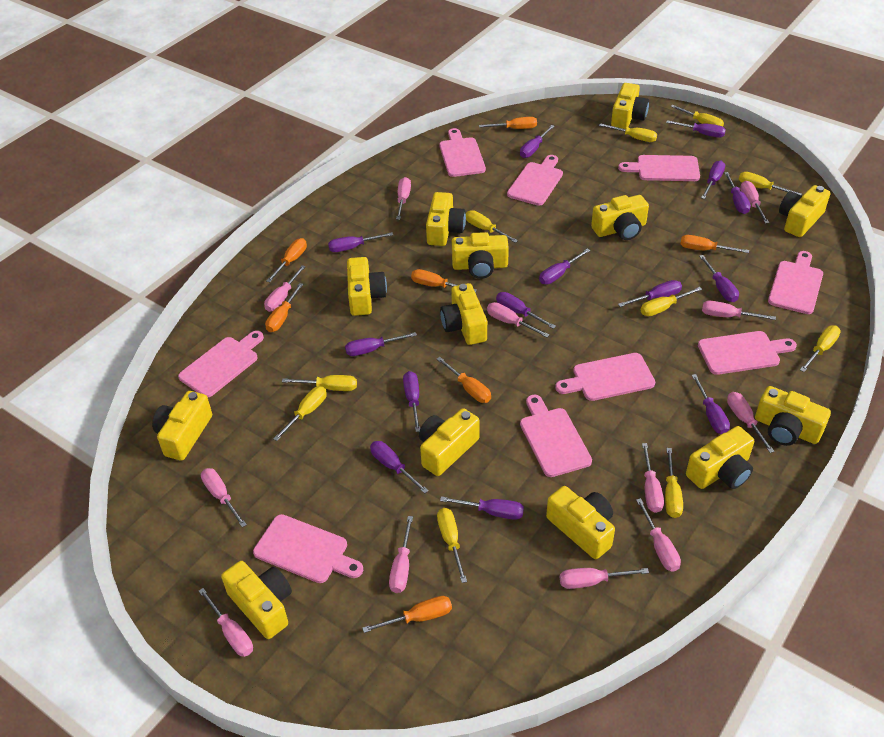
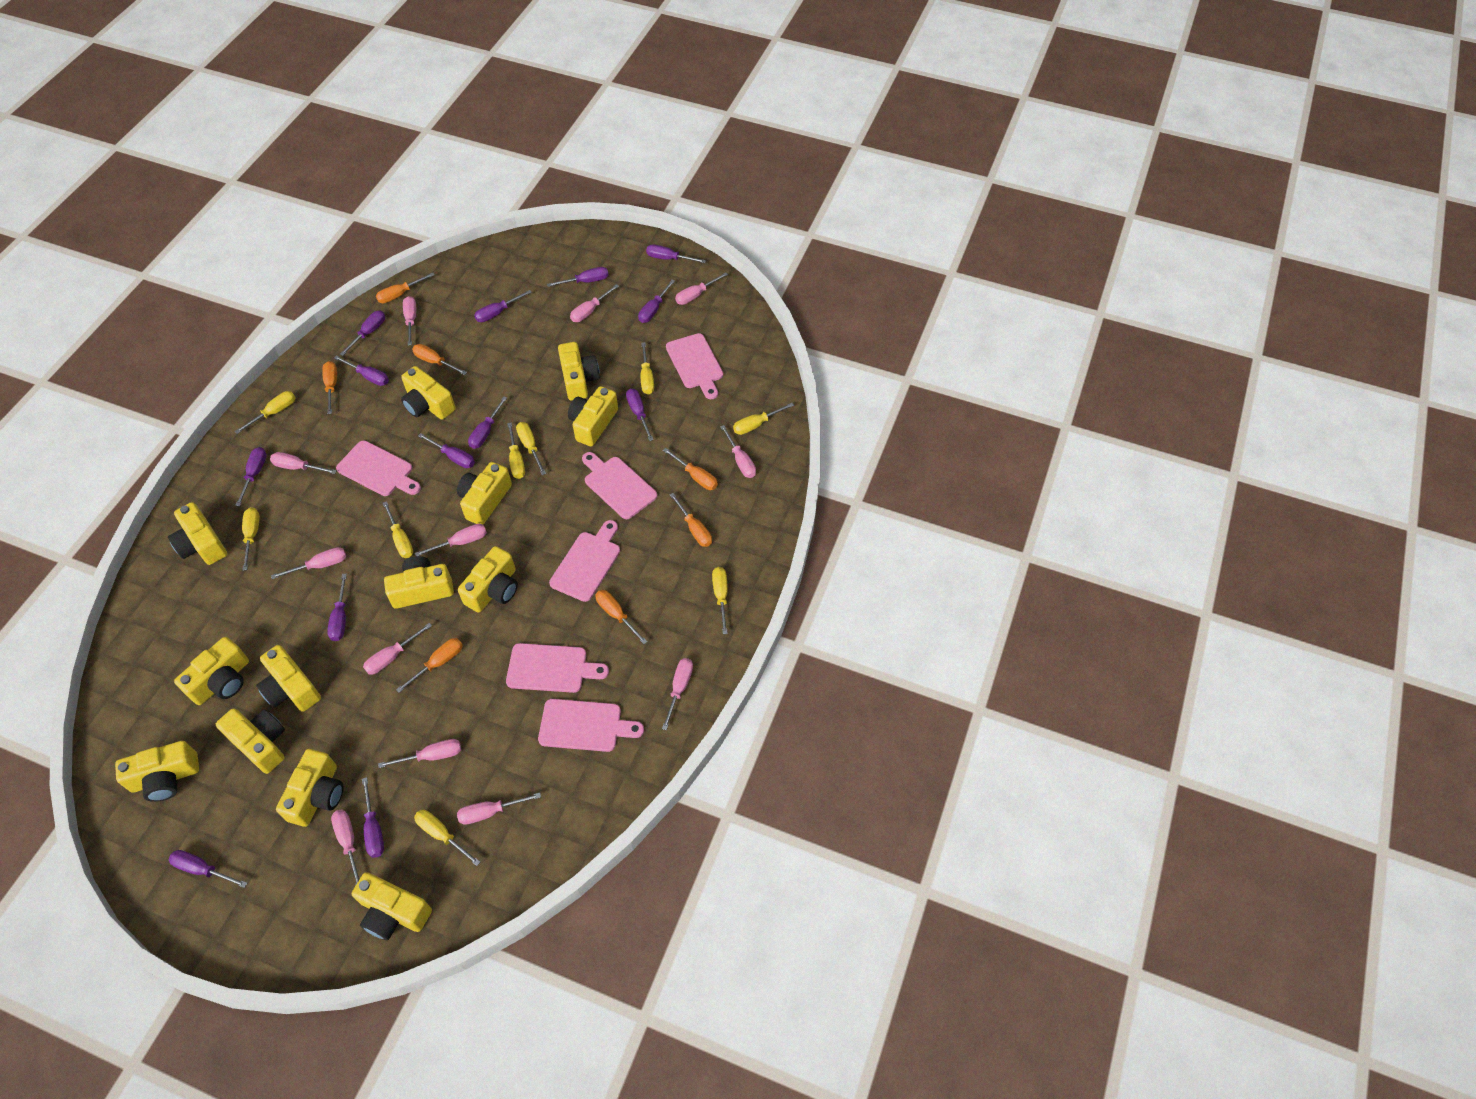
pink cutting board: [178,331,264,397] [253,514,363,583] [439,128,486,177] [507,155,563,206] [520,395,592,477] [555,353,655,401] [618,155,700,181] [698,331,797,375] [768,251,823,314] = 9 -> [336,440,421,496] [506,643,609,693] [538,699,644,752] [549,520,620,602] [582,452,657,519] [666,333,723,399] = 6
purple screwdriver: [328,232,393,252] [345,332,417,356] [370,441,429,494] [403,371,420,432] [440,496,524,520] [496,292,556,329] [520,125,555,158] [539,249,590,284] [618,280,682,307] [666,120,726,138] [691,374,730,434] [699,255,739,302] [701,161,725,199] [724,172,751,214] = 14 -> [169,850,247,888] [235,447,267,506] [327,574,347,641] [334,356,389,386] [340,310,385,356] [362,777,384,858] [418,433,475,468] [468,396,507,449] [474,290,532,322] [547,267,609,287] [626,388,654,441] [638,280,675,323] [646,244,706,263] = 13
yellow screwdriver: [273,386,327,441] [282,375,357,391] [437,508,467,583] [466,210,518,243] [599,123,657,142] [641,287,702,316] [665,448,683,518] [670,105,724,127] [739,172,802,195] [800,325,841,372] = 10 -> [235,391,296,434] [242,507,260,571] [383,501,413,558] [414,810,480,866] [507,423,525,479] [516,422,546,475] [641,342,654,395] [712,567,728,634] [733,403,794,435] = 9

